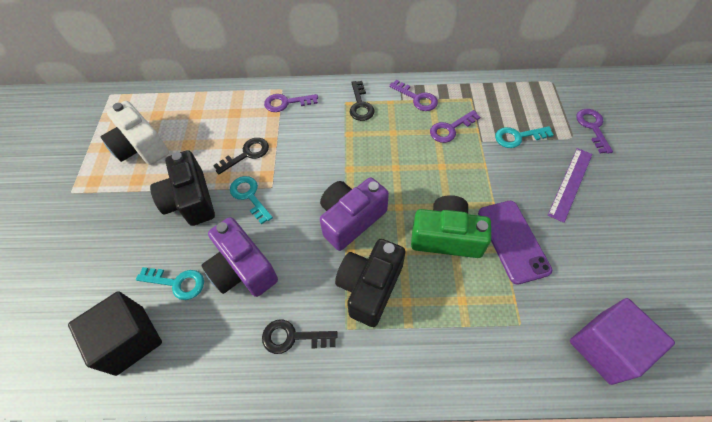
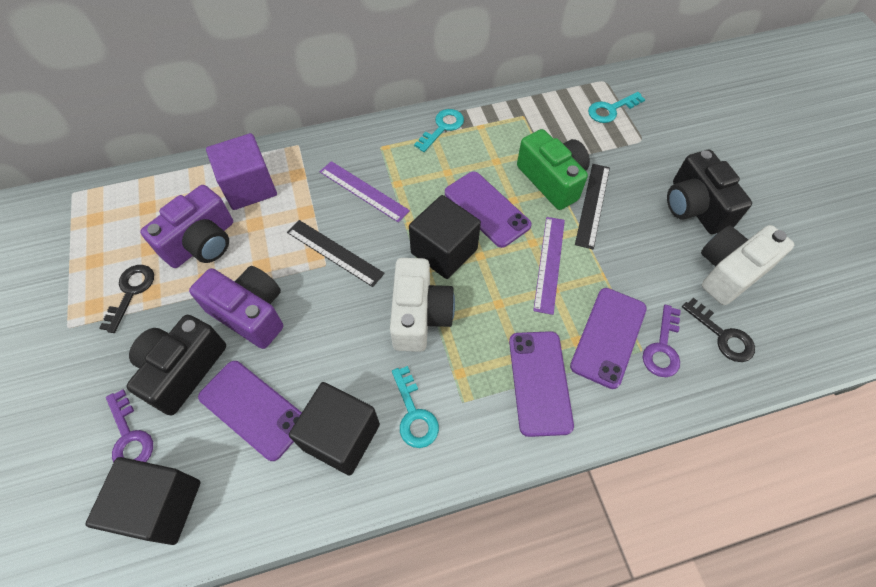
black cube: [68,291,162,376] = 1 -> [86,457,201,545] [289,382,380,476] [409,195,481,279] = 3
black key: [213,138,269,174] [262,320,338,354] [350,81,375,121] = 3 -> [99,265,154,333] [682,298,755,362] = 2
black ruler: none = 0 -> [287,220,385,287] [575,164,610,249] = 2
purple key: [264,94,318,112] [389,80,438,111] [430,110,480,143] [576,109,613,154] = 4 -> [106,389,153,463] [642,305,681,377] = 2
purple phone: [478,201,552,285] = 1 -> [198,361,302,461] [445,172,532,248] [509,331,574,437] [570,288,647,389] = 4
purple ruler: [548,148,593,223] = 1 -> [320,161,410,223] [533,217,565,315] = 2
white camera: [101,101,169,165] = 1 -> [390,258,455,352] [701,225,794,305] = 2

